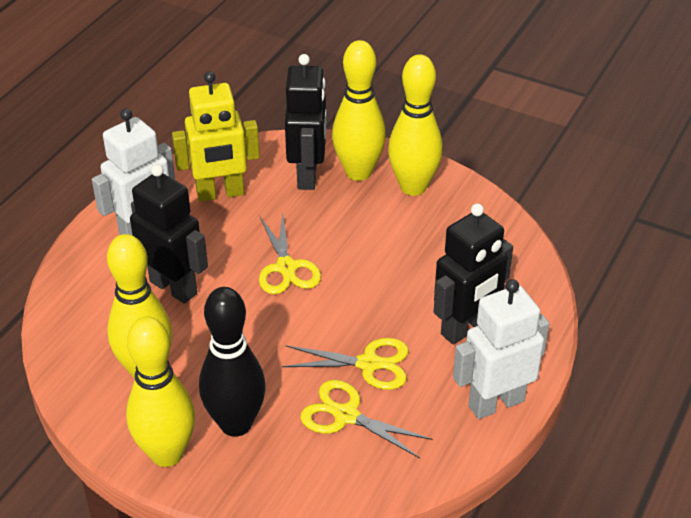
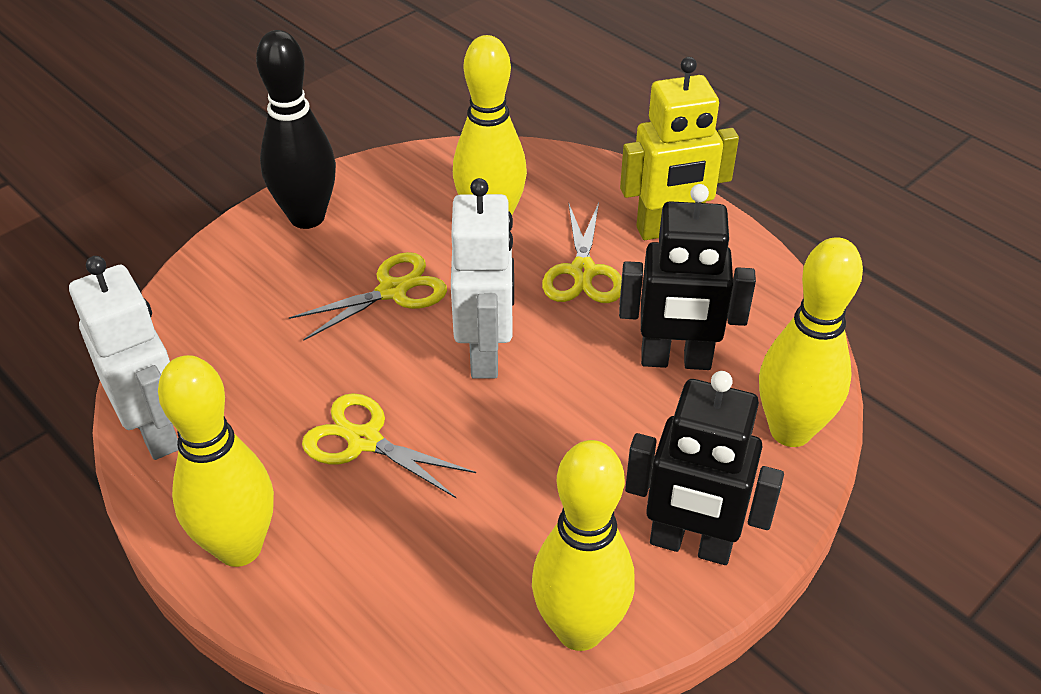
black robot: [130,164,208,304] [285,54,327,190] [434,203,513,345] = 3 -> [619,184,756,370] [625,371,784,565] = 2

